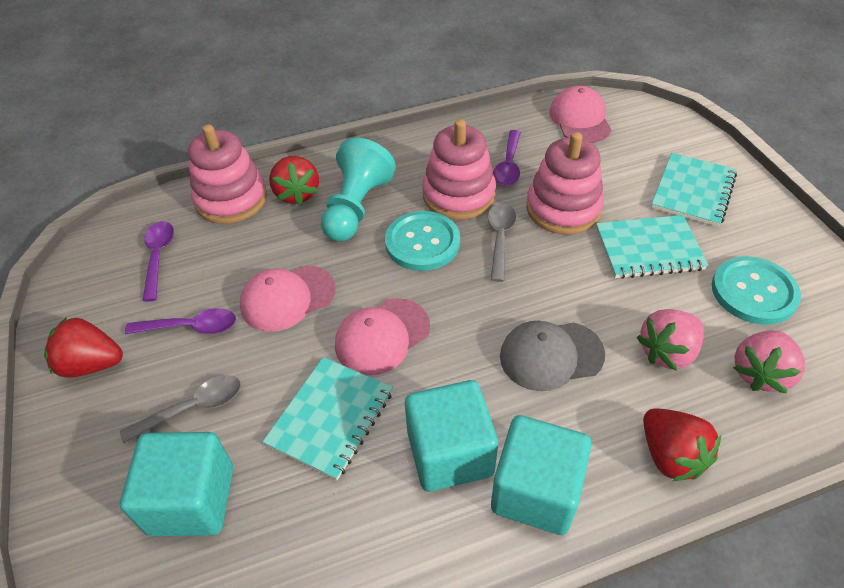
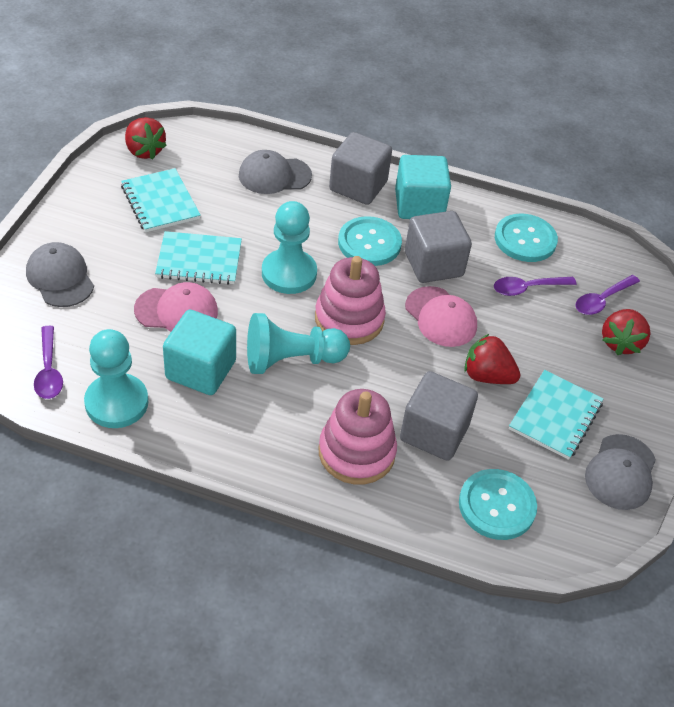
grey cap: [500,321,605,391] = 1 -> [26,242,94,307] [239,150,312,194] [585,434,656,510] = 3
grey cube: none = 0 -> [329,132,392,205] [400,371,478,461] [405,211,472,283] = 3
grey spoon: [120,375,241,443] [488,203,516,282] = 2 -> none = 0
pink cap: [240,265,335,332] [335,298,430,375] [549,86,612,143] = 3 -> [134,282,218,331] [405,286,477,347] = 2
pink stacking toy: [188,124,267,224] [422,119,496,220] [526,132,604,235] = 3 -> [315,256,386,345] [318,389,397,485] = 2
pink strawberry: [637,309,704,371] [733,330,805,393] = 2 -> none = 0
turquoise button: [385,211,460,271] [712,256,801,325] = 2 -> [338,216,402,266] [459,469,537,540] [495,214,558,262] = 3
turquoise cube: [120,432,233,536] [405,380,498,492] [491,415,591,535] = 3 -> [163,310,236,395] [395,155,451,219] = 2
turquoise pawn: [321,138,396,242] = 1 -> [84,329,148,428] [247,313,350,374] [262,201,317,294] = 3

